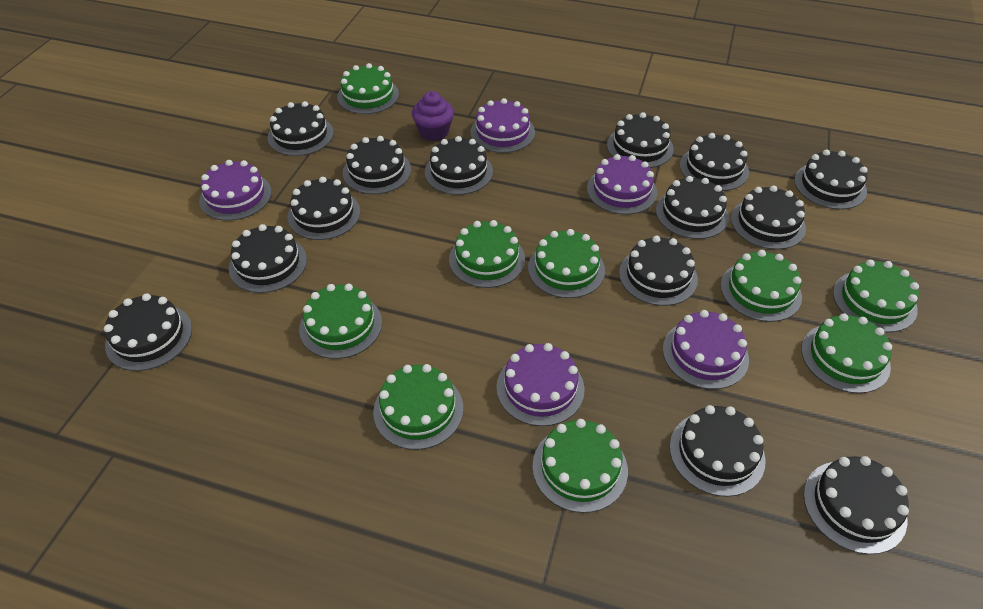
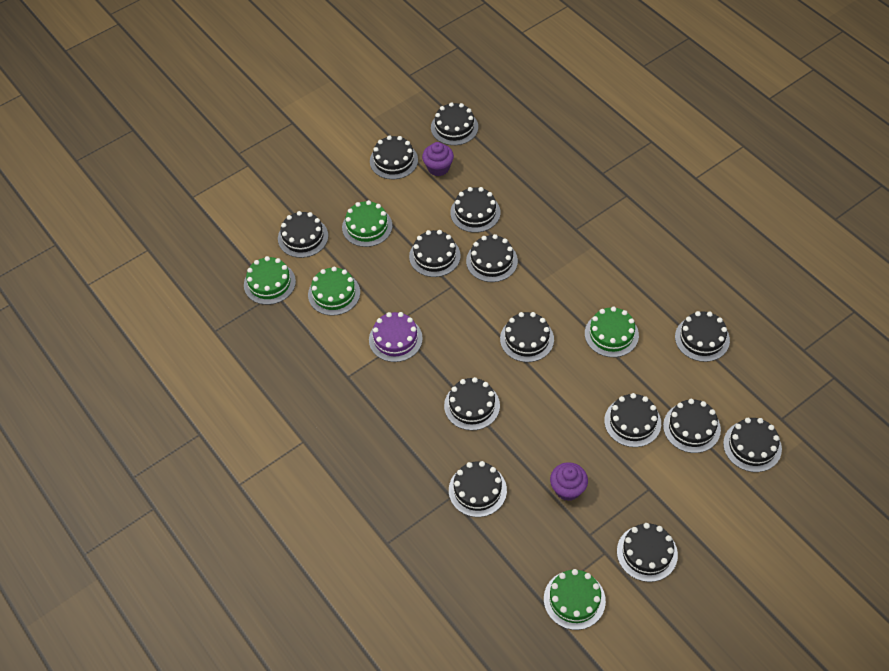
green cake: [299,284,382,359] [337,63,399,114] [373,364,463,450] [449,220,525,288] [528,229,605,298] [532,419,628,513] [721,250,802,322] [801,313,892,393] [833,260,919,332] = 9 -> [244,256,296,305] [308,267,360,316] [342,200,392,247] [544,569,606,630] [585,307,639,357] = 5
purple cake: [199,160,272,221] [470,98,535,153] [496,343,585,426] [587,154,657,215] [663,310,749,389] = 5 -> [369,312,423,362] = 1
purple cupcake: [412,91,454,141] = 1 -> [422,142,454,176] [550,462,588,501] = 2

